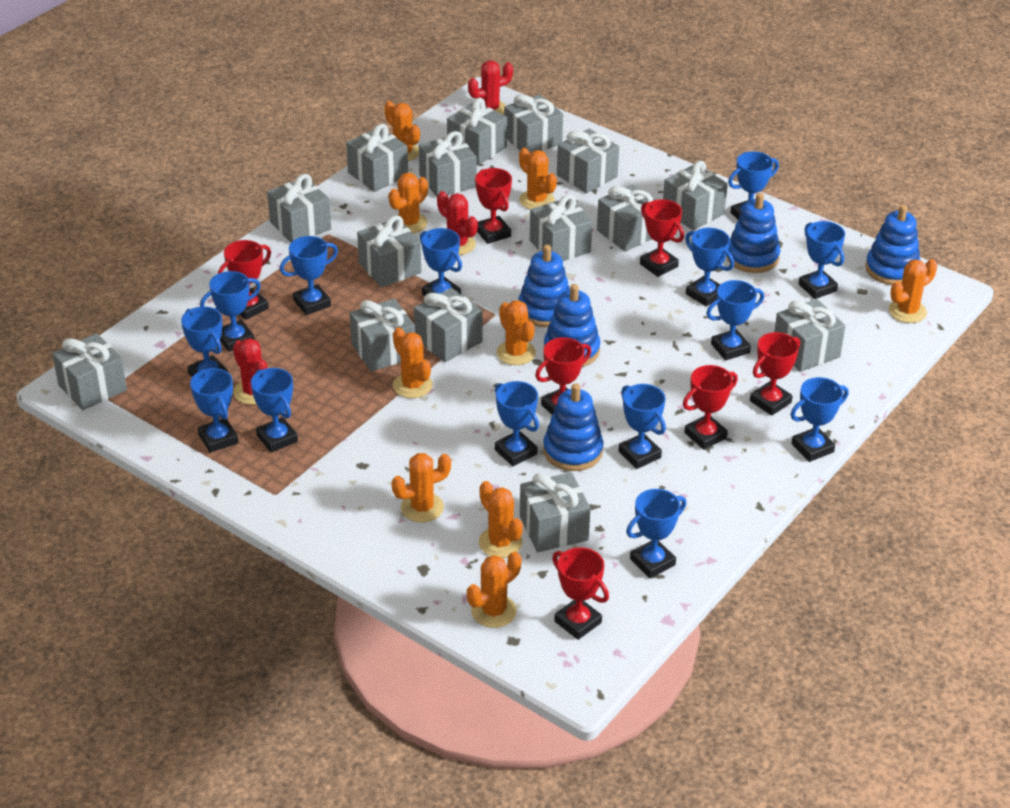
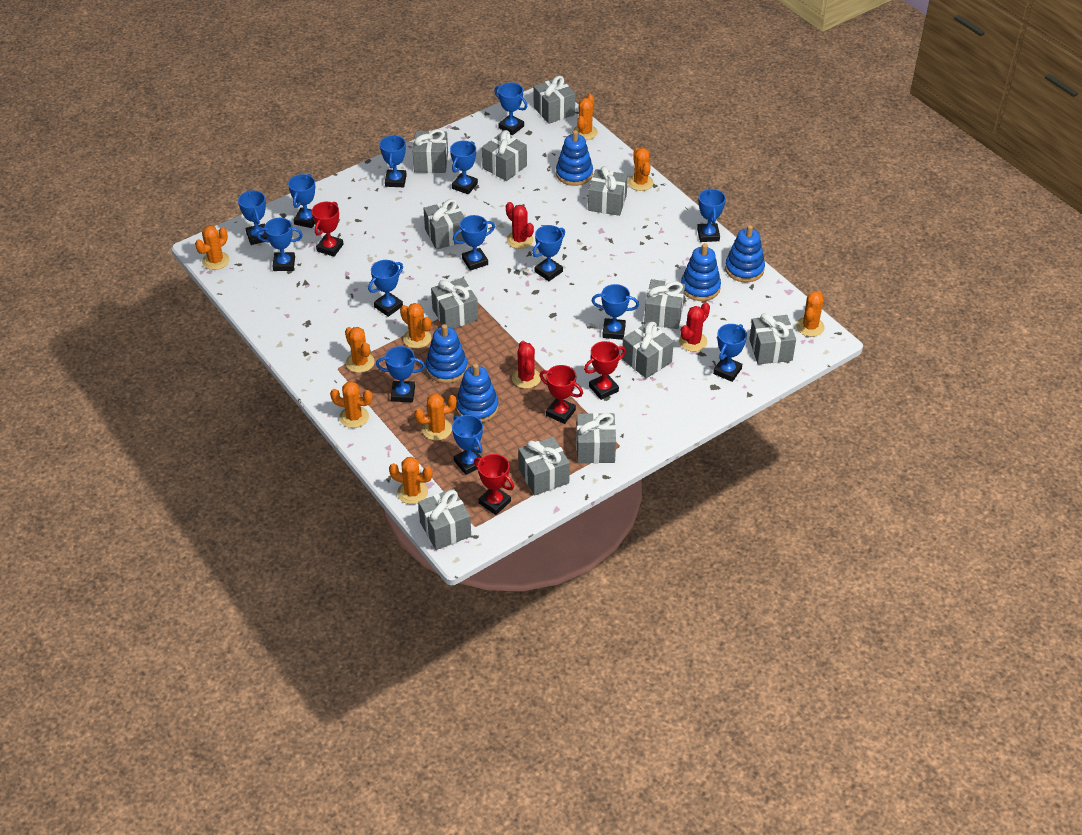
grey gift: [52,333,127,410] [267,174,331,242] [346,124,408,192] [350,299,415,371] [357,215,421,287] [414,288,482,362] [419,131,477,197] [447,98,507,165] [504,94,563,154] [520,472,590,552] [530,194,592,261] [557,129,619,193] [597,184,655,252] [663,161,728,230] [774,299,845,372] = 15 -> [413,129,448,173] [418,488,471,550] [423,199,465,250] [431,278,478,329] [482,130,527,181] [519,436,570,496] [533,76,575,124] [576,413,616,463] [588,166,628,216] [622,322,674,379] [644,279,685,329] [749,313,796,364] = 12
red trophy: [218,240,271,320] [475,168,512,244] [535,337,591,415] [552,547,609,640] [640,199,684,277] [683,365,738,450] [750,332,800,416] = 7 -> [312,202,344,257] [474,454,514,515] [540,365,583,424] [584,341,626,400] = 4

